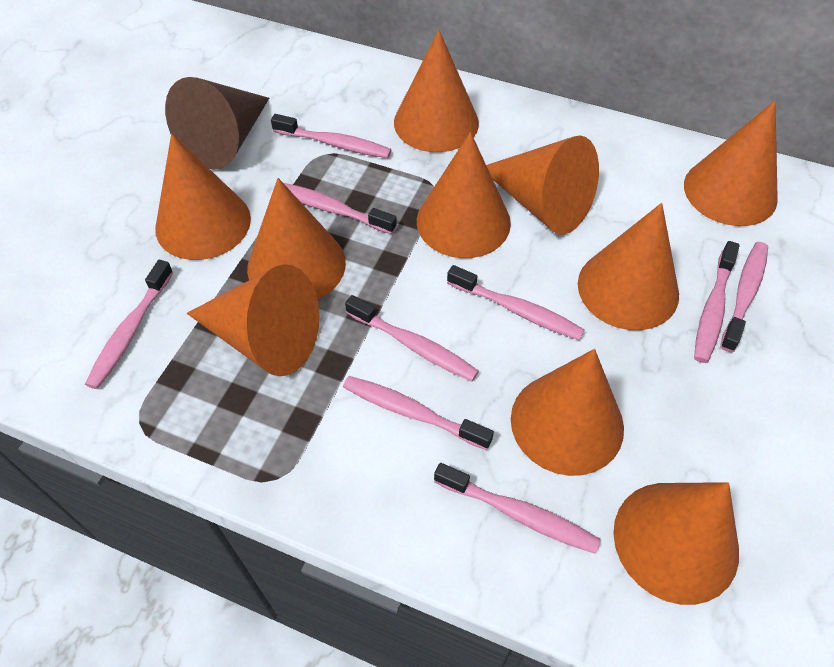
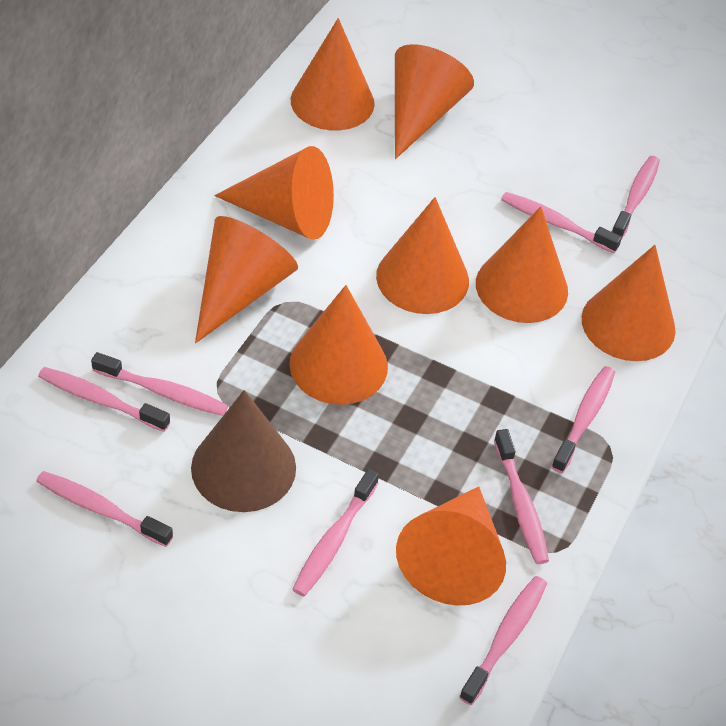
orange cone: [155,134,251,260] [187,264,319,376] [247,178,346,300] [394,30,479,152] [417,132,511,258] [486,136,599,235] [511,349,624,476] [578,203,679,330] [613,482,739,605] [684,101,778,226] = 10 -> [195,216,298,343] [214,146,334,240] [289,285,388,405] [291,18,375,130] [376,197,469,314] [395,44,474,159] [396,487,506,606] [476,207,568,323] [582,245,676,361] = 9

